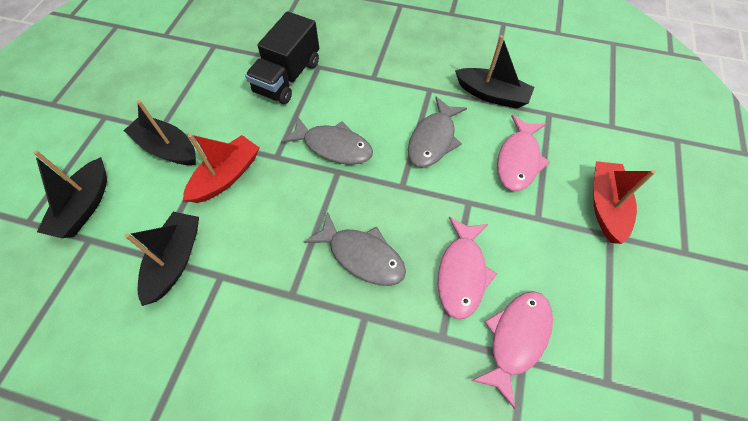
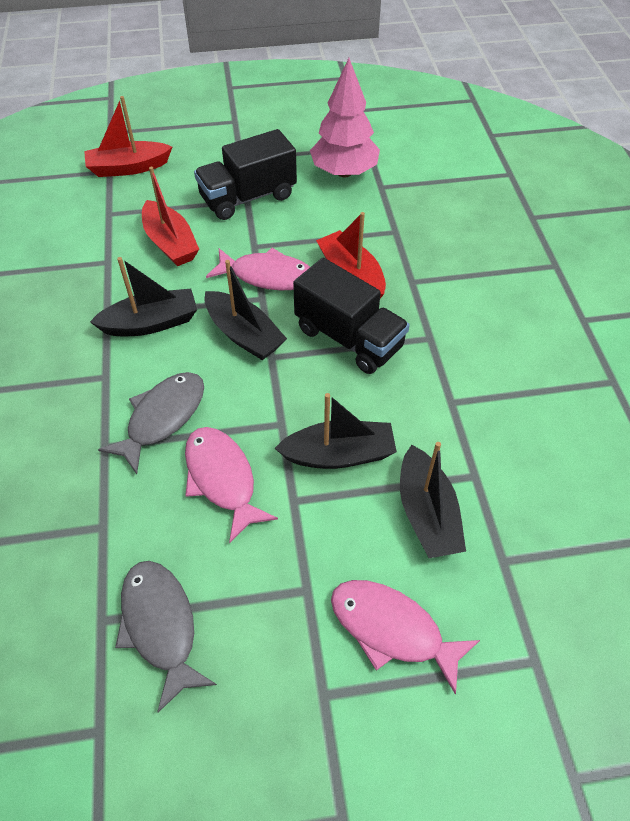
black truck: [245,11,319,104] = 1 -> [194,129,297,220] [293,258,410,374] = 2
grey fish: [281,116,373,165] [304,212,406,286] [408,97,467,168] = 3 -> [98,372,204,474] [115,561,217,713] = 2
pink tree: none = 0 -> [310,58,380,177] = 1
red boat: [183,134,260,203] [593,161,656,244] = 2 -> [84,96,172,177] [142,167,199,266] [316,212,386,298] = 3

